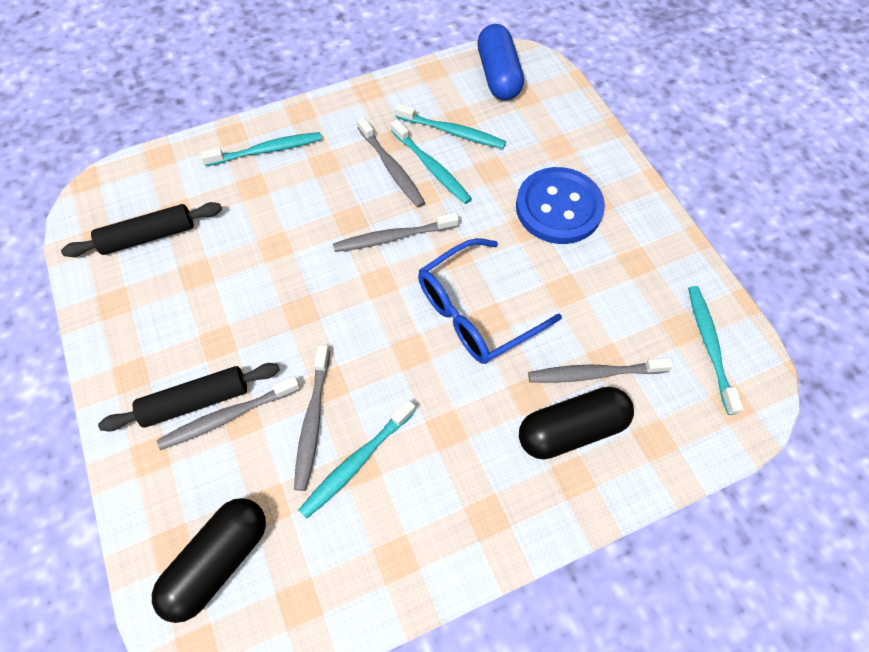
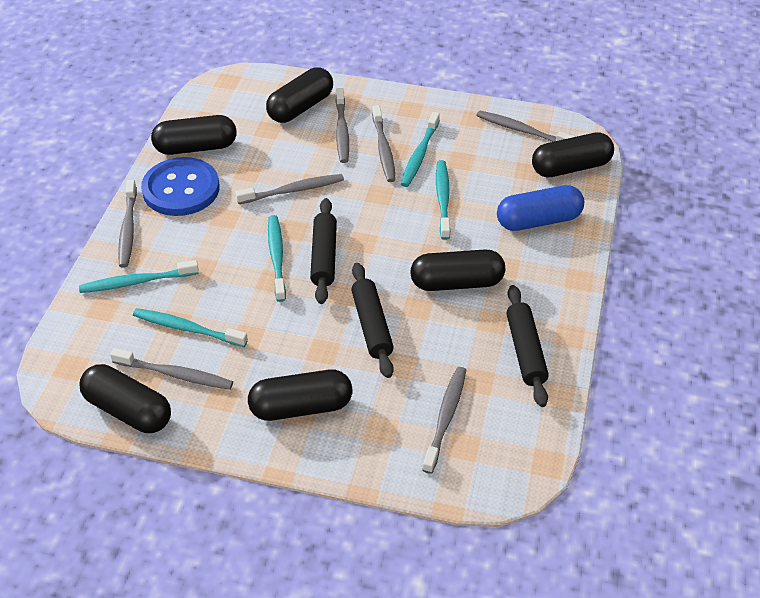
black capsule: [152,498,266,623] [519,387,634,459] = 2 -> [80,364,171,433] [151,115,237,155] [248,370,352,421] [266,68,333,123] [410,249,505,291] [532,132,614,177] = 6
black rolling pin: [61,202,222,257] [98,363,280,431] = 2 -> [310,198,337,304] [351,263,394,378] [506,285,549,407] = 3
blue glasses: [418,238,562,364] = 1 -> none = 0
grey toothbrush: [157,376,301,450] [294,345,330,491] [333,213,459,252] [357,117,425,207] [528,358,674,383] = 5 -> [110,348,233,390] [118,180,137,268] [235,174,344,204] [336,88,349,163] [372,105,396,182] [422,367,466,474] [476,110,575,142] = 7

